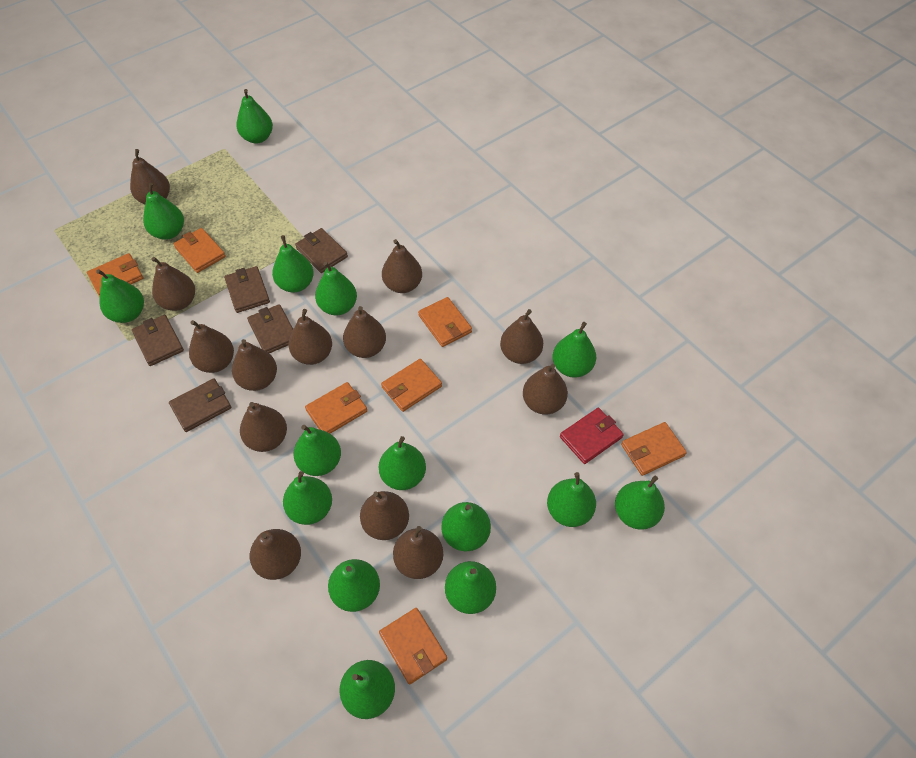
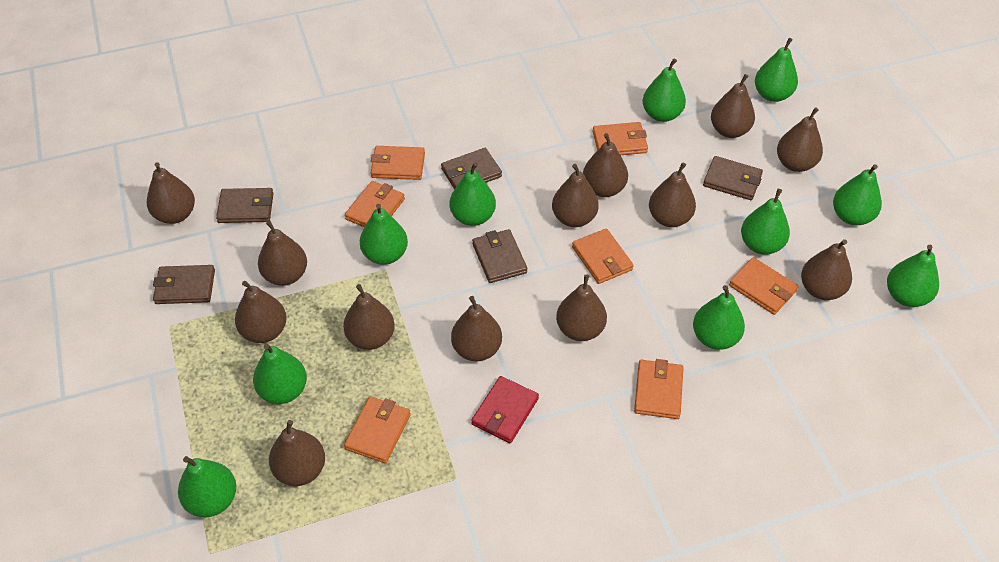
green pear: [96,269,144,323] [143,183,184,240] [236,89,273,143] [272,235,314,292] [283,471,332,525] [293,425,341,476] [315,262,357,315] [328,559,380,612] [340,660,395,719] [379,436,426,490] [441,502,491,551] [445,561,496,614] [547,472,596,527] [552,322,596,378] [615,475,665,530] = 15 -> [178,456,236,517] [253,344,307,404] [360,204,408,265] [450,162,496,226] [642,58,686,122] [693,285,745,350] [741,189,790,255] [755,38,798,102] [833,164,882,225] [887,245,939,307] = 10

